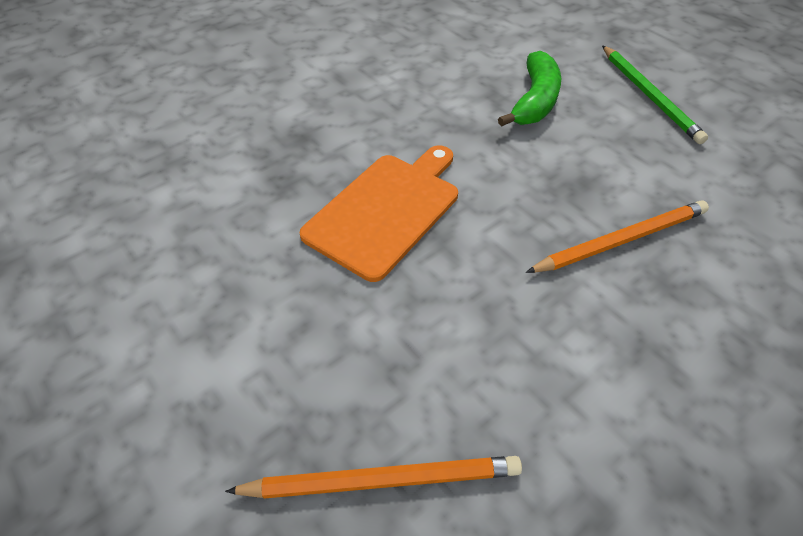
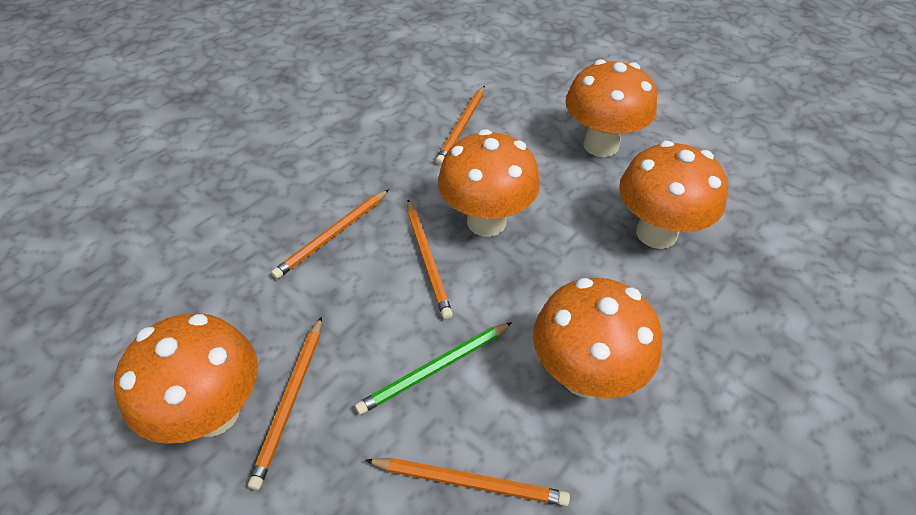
green banana: [498,51,561,127] = 1 -> none = 0
orange cutting board: [300,145,458,282] = 1 -> none = 0
orange mushroom: none = 0 -> [114,313,258,444] [438,129,540,237] [533,278,662,398] [566,59,657,157] [619,141,728,249] = 5
orange pencil: [225,456,522,499] [526,201,709,273] = 2 -> [248,316,322,490] [271,189,389,279] [365,458,570,506] [407,200,453,319] [436,86,485,165] = 5

